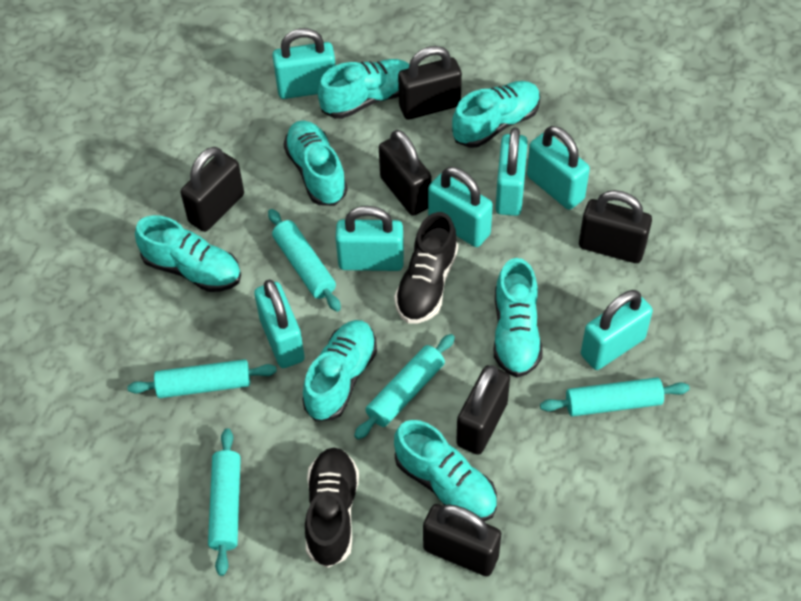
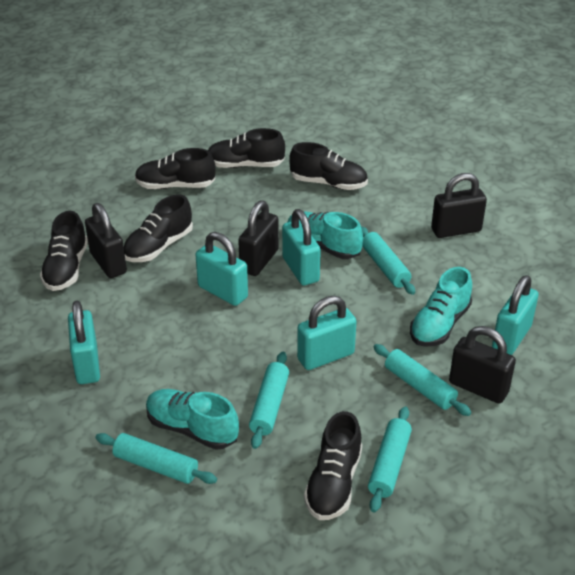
black padlock: [181,147,244,232] [379,130,432,216] [398,46,462,120] [423,504,501,576] [456,365,510,455] [579,190,652,263] = 6 -> [85,203,127,278] [238,201,279,276] [431,173,487,238] [449,326,516,404] = 4
black shoe: [305,448,359,568] [394,212,458,324] = 2 -> [40,211,88,291] [124,195,193,262] [135,148,216,189] [208,128,285,168] [289,142,368,190] [304,411,362,520] = 6
turquoise padlock: [254,279,305,368] [272,28,336,99] [336,206,404,271] [428,167,493,247] [495,127,528,216] [527,126,590,210] [581,290,653,370] = 7 -> [68,300,100,384] [196,232,248,306] [282,209,321,285] [297,296,357,370] [492,275,539,355] = 5
turquoise shoe: [135,215,241,292] [284,120,348,206] [302,320,377,421] [318,59,409,119] [394,420,497,521] [452,81,541,148] [494,258,542,377] = 7 -> [146,389,239,450] [288,212,363,259] [410,267,472,347] = 3

